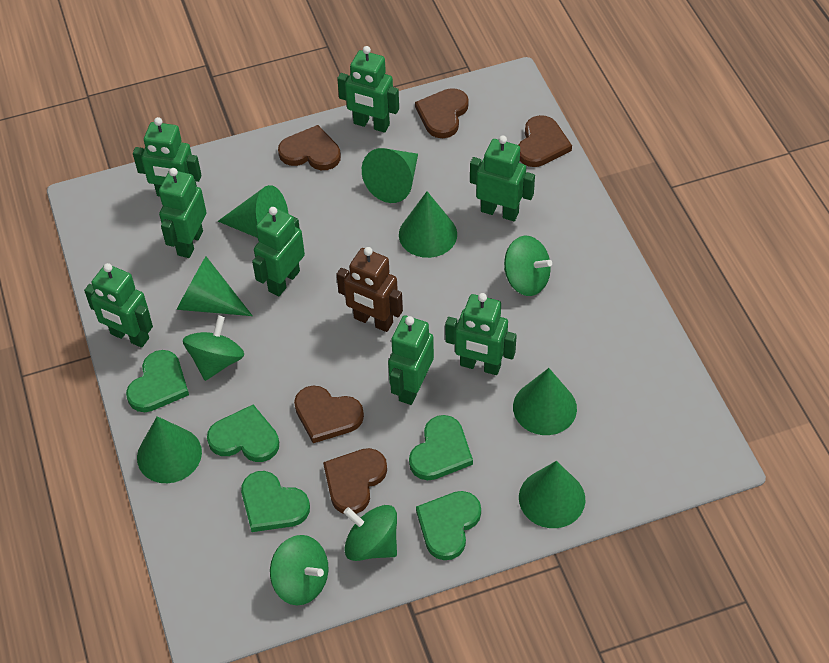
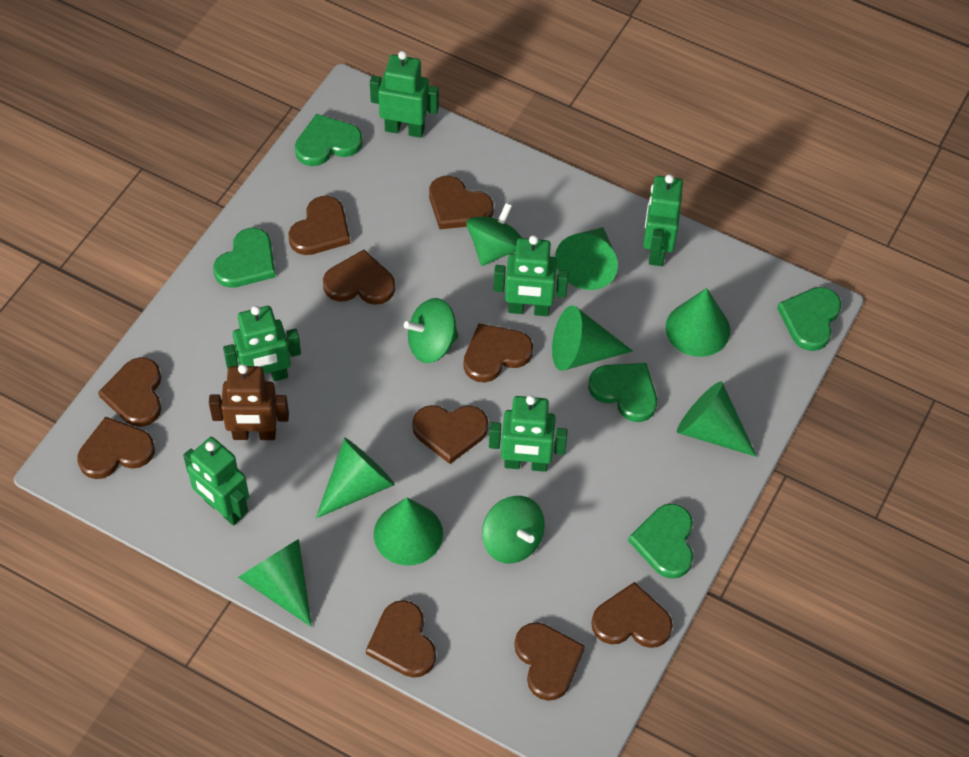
brown heart: [278,125,341,170] [294,385,364,443] [323,448,387,514] [415,88,469,138] [519,115,572,167] = 5 -> [77,417,155,479] [98,357,161,427] [288,196,350,255] [323,250,395,305] [366,600,436,678] [412,405,488,464] [429,176,494,229] [464,324,533,383] [515,622,585,701] [591,582,673,648] = 10
green robot: [84,263,153,348] [133,117,202,197] [159,168,206,258] [252,207,305,296] [337,46,399,133] [388,316,434,405] [445,293,517,375] [470,135,535,221] = 8 -> [183,437,249,525] [223,306,301,381] [370,51,439,138] [489,395,568,472] [494,235,569,316] [643,174,683,266] = 6
green spinning top: [183,316,244,381] [270,535,328,605] [343,505,397,561] [504,236,552,296] = 4 -> [404,298,458,363] [467,203,522,266] [482,496,545,563] = 3

